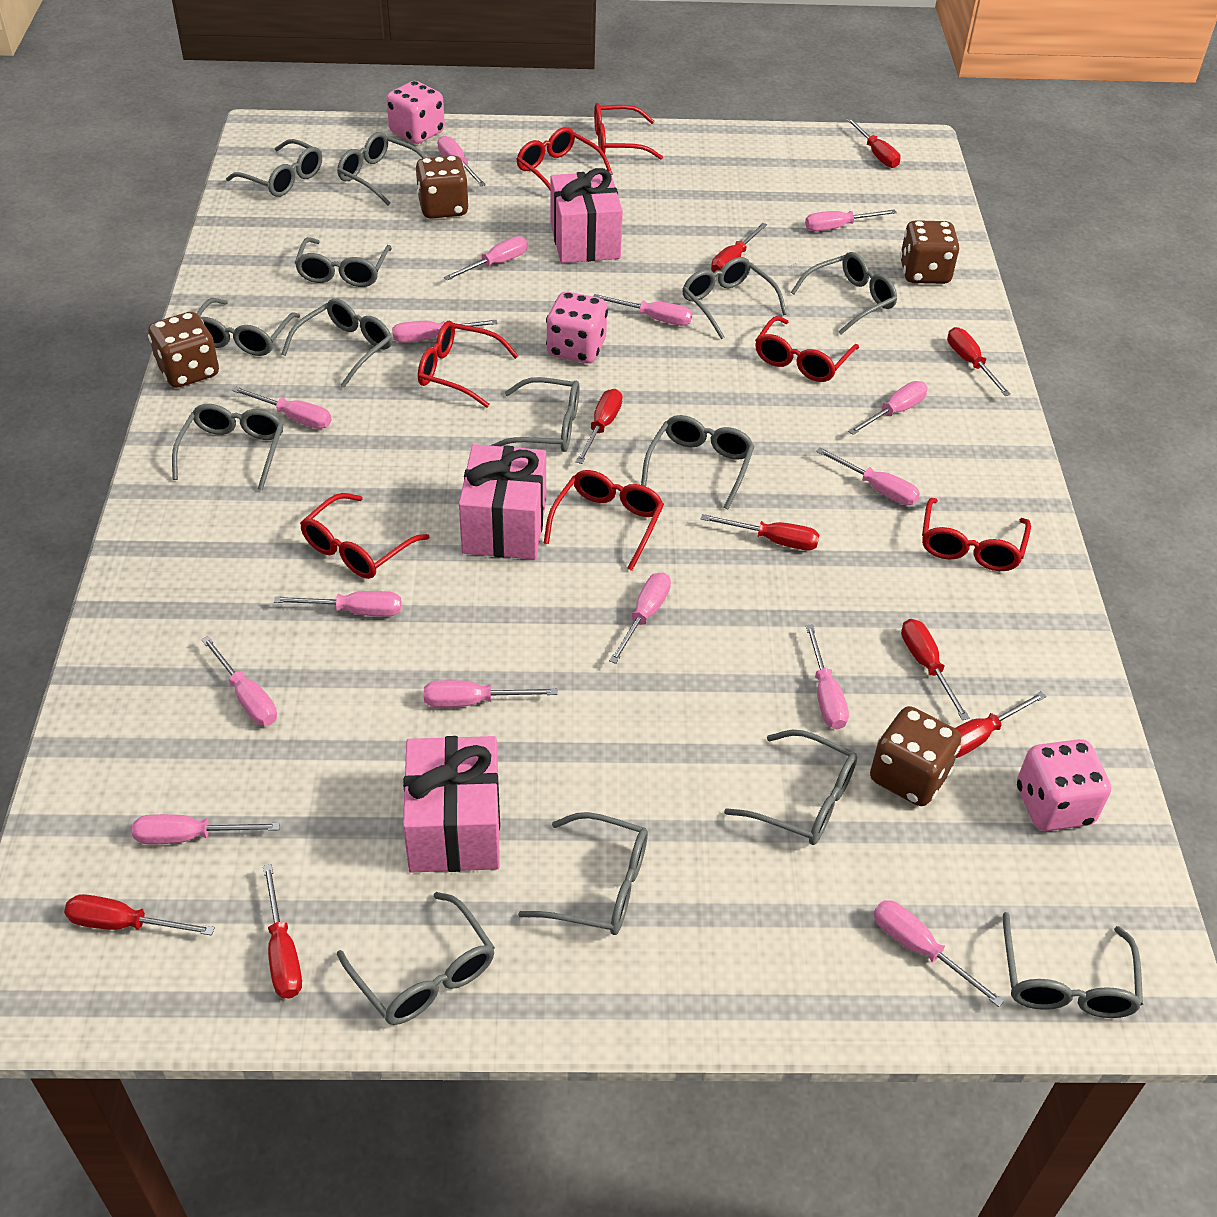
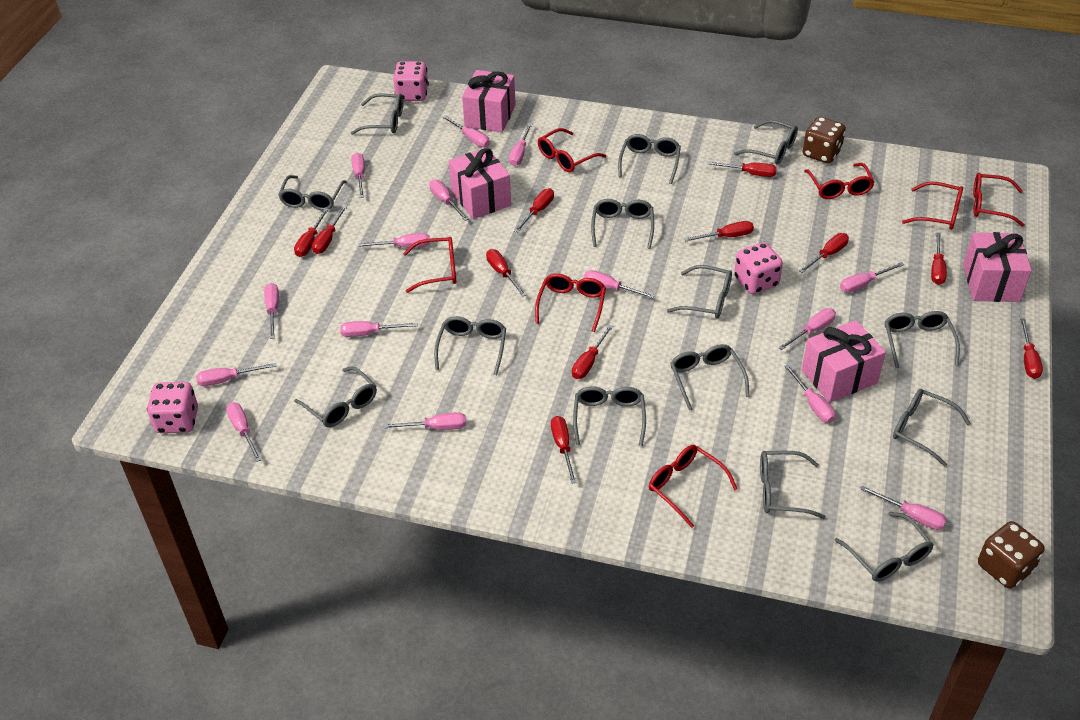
brown dice: [148,312,219,388] [416,155,469,219] [870,706,961,806] [900,220,960,284] = 4 -> [803,117,846,163] [978,521,1044,588] = 2
pink gift: [403,736,500,873] [459,444,546,560] [551,168,623,263] = 3 -> [449,148,511,219] [462,70,516,132] [802,320,886,403] [963,232,1032,302] = 4
red screwdriver: [64,894,215,936] [263,864,302,999] [576,389,623,464] [701,514,820,550] [711,223,767,272] [847,118,901,168] [901,619,969,720] [947,327,1011,396] [955,691,1046,758] = 9 -> [294,208,329,257] [312,206,347,254] [486,249,526,297] [514,188,554,232] [551,416,577,484] [572,325,613,379] [684,221,754,241] [708,162,777,177] [799,233,849,273] [931,232,947,285] [1020,319,1043,379] = 11

